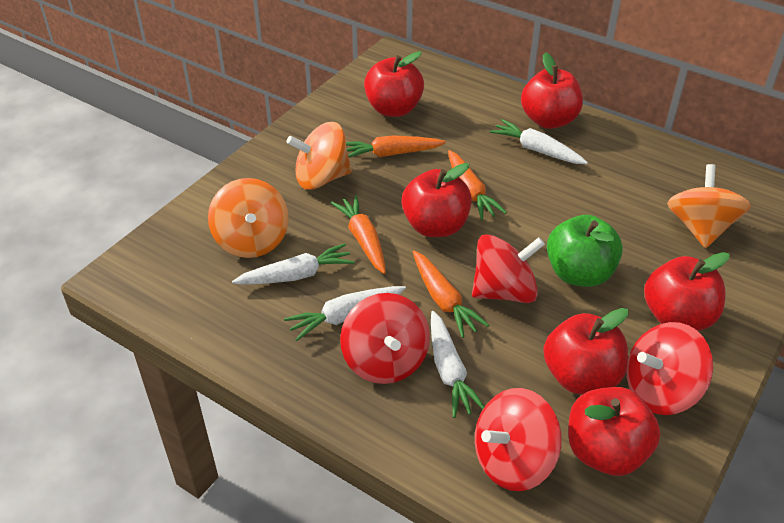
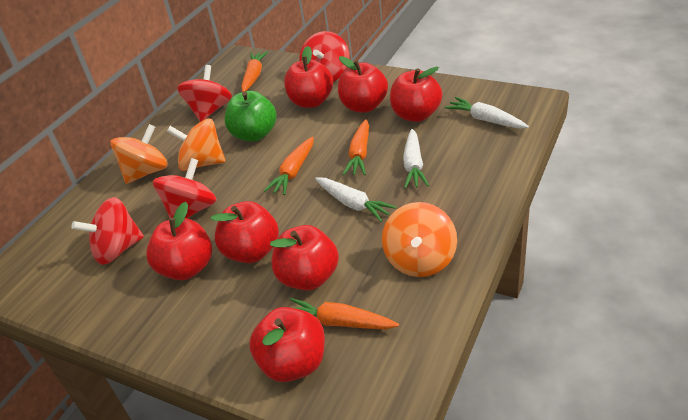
red apple: [364,51,424,117] [401,163,472,237] [521,52,583,129] [543,308,628,394] [568,387,661,476] [644,252,729,331] = 6 -> [146,202,212,280] [211,201,279,263] [249,307,325,382] [270,225,339,291] [284,46,333,108] [338,56,388,113] [390,67,442,122] = 7
white carrot: [232,243,354,285] [284,286,406,341] [431,311,485,418] [490,119,588,164] = 4 -> [315,177,397,222] [403,129,429,188] [445,97,529,129] = 3

